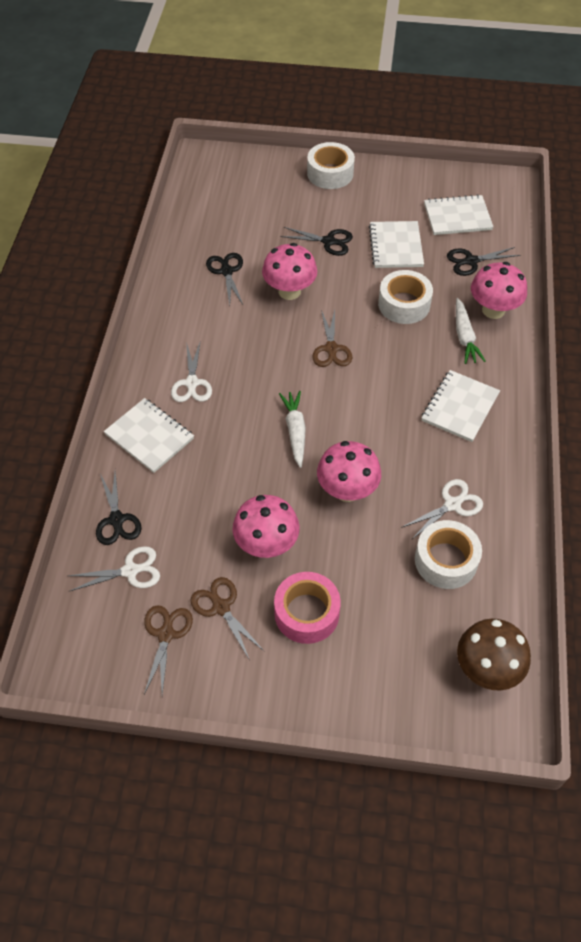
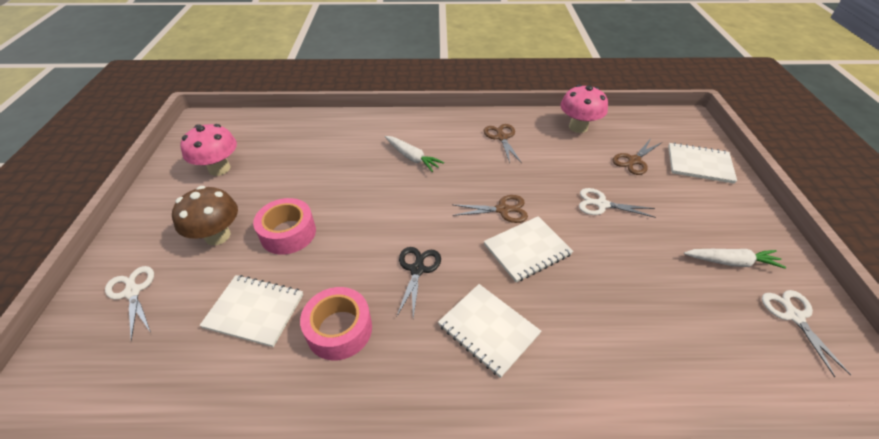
black scissors: [96,472,142,545] [206,253,243,305] [280,227,353,256] [447,247,520,276] = 4 -> [397,247,441,318] = 1
pink mushroom: [233,495,300,558] [262,243,317,300] [317,441,381,502] [471,262,527,319] = 4 -> [180,124,237,176] [561,84,608,133] = 2
pink tape: [274,572,341,644] = 1 -> [253,198,316,255] [300,287,372,360] = 2
white tape: [307,142,355,189] [378,270,433,324] [415,520,482,589] = 3 -> none = 0

